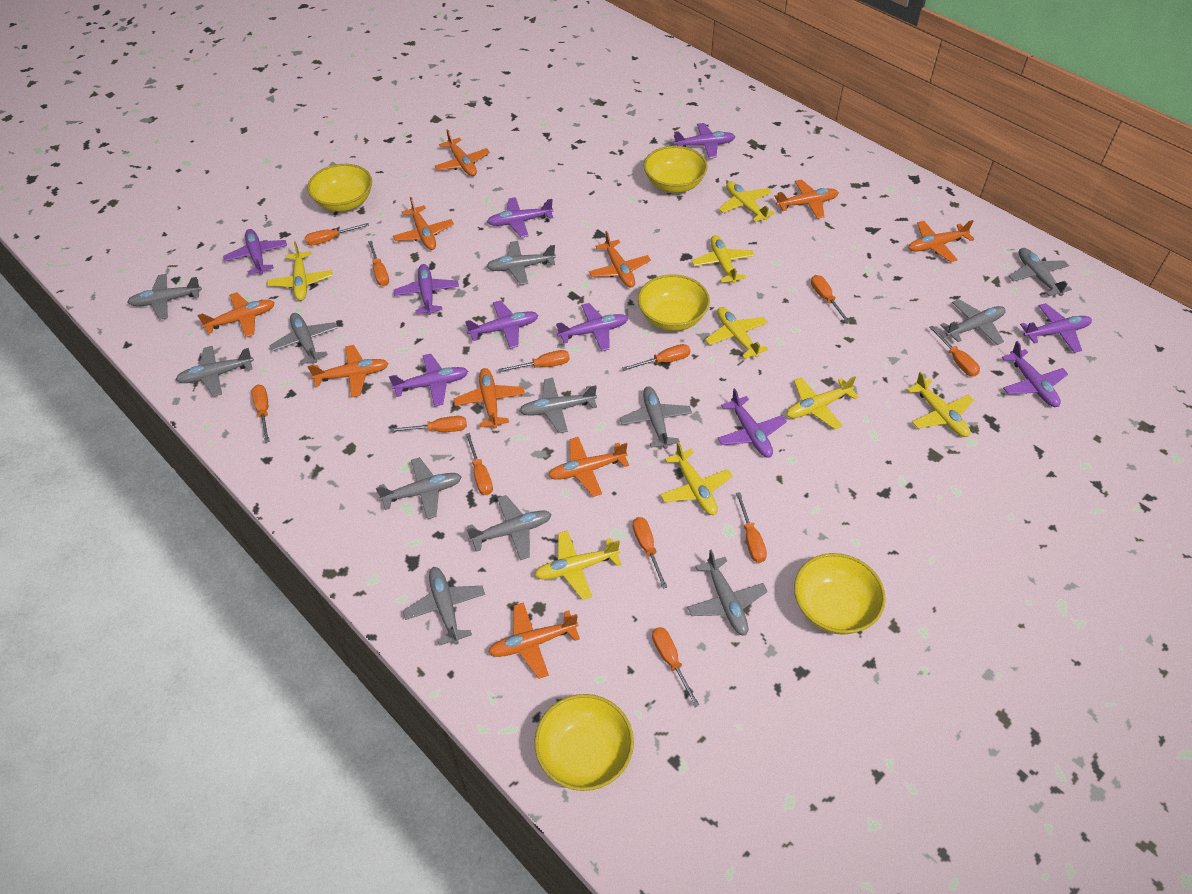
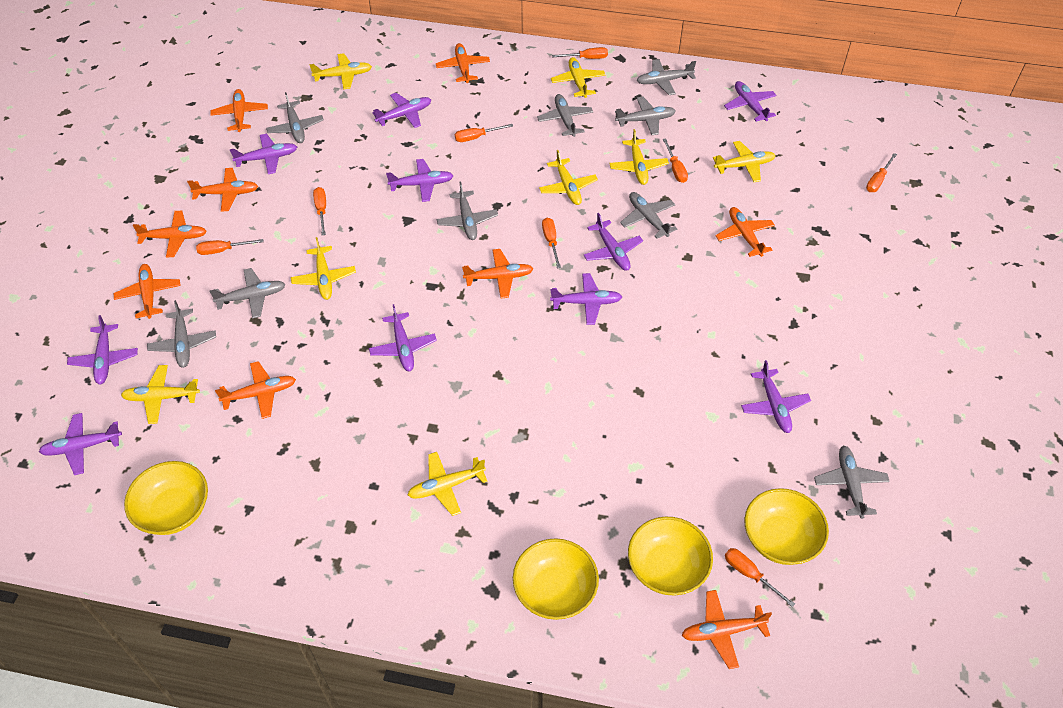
grey plane: [127,274,202,320] [176,346,254,397] [270,313,337,365] [376,457,462,519] [403,567,485,646] [467,495,552,560] [486,241,556,285] [519,378,597,433] [620,386,692,449] [687,550,768,636] [940,299,1006,345] [1009,248,1072,296] = 12 -> [147,300,216,368] [210,268,286,319] [266,92,324,143] [437,182,498,240] [537,94,593,137] [615,97,676,135] [620,192,677,239] [637,59,696,95] [814,445,890,519] = 9
orange plane: [197,292,275,337] [308,345,389,397] [393,197,454,250] [435,129,490,176] [454,368,525,428] [488,602,580,679] [548,437,629,497] [589,231,651,288] [774,179,839,219] [909,220,974,262] = 10 -> [114,264,181,319] [133,211,207,257] [187,168,258,212] [210,89,268,132] [215,361,296,419] [436,43,490,83] [462,249,533,299] [682,590,772,669] [716,207,775,257] = 9
orange screwdriver: [252,385,270,443] [305,223,369,246] [368,241,389,286] [390,416,467,432] [465,433,493,495] [498,350,570,372] [622,344,690,371] [633,517,667,589] [652,627,700,707] [736,492,767,563] [811,275,850,323] [929,326,980,377] = 12 -> [196,239,264,255] [313,187,326,236] [455,124,513,142] [542,218,561,268] [552,47,608,59] [663,138,688,183] [725,548,795,607] [866,153,897,192] = 8
yellow bowl: [307,164,372,212] [535,694,634,791] [638,274,710,331] [644,146,708,193] [794,553,886,635] = 5 -> [124,461,208,535] [513,538,599,620] [628,517,713,595] [744,488,829,565] = 4

